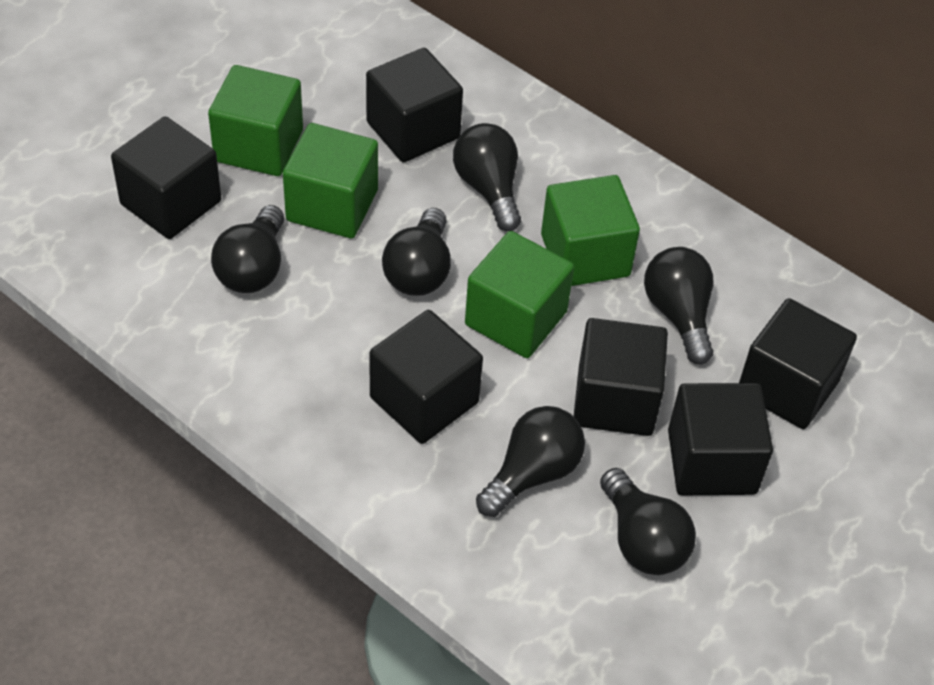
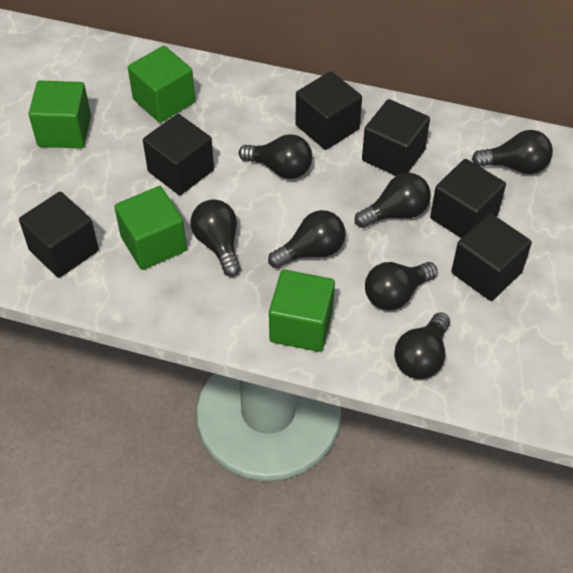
black light bulb: [211,205,284,293] [382,208,451,296] [453,123,521,232] [476,406,585,517] [600,468,696,575] [644,247,714,364] = 6 -> [191,199,241,277] [239,134,312,179] [268,210,346,268] [354,173,431,228] [365,262,438,310] [394,312,450,379] [472,130,553,174] = 7

